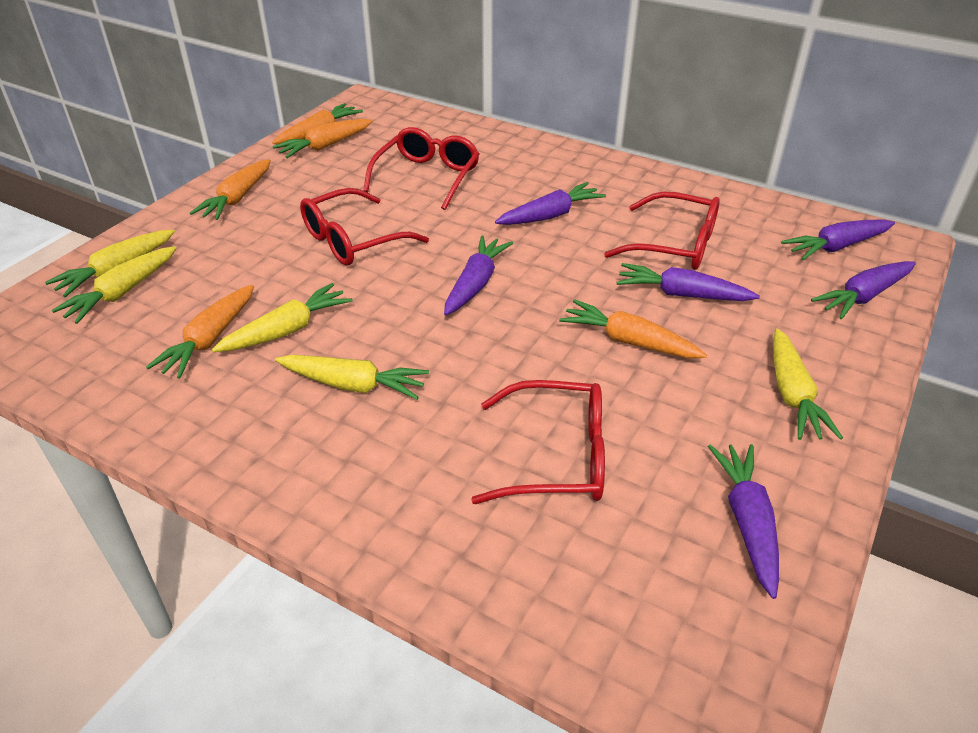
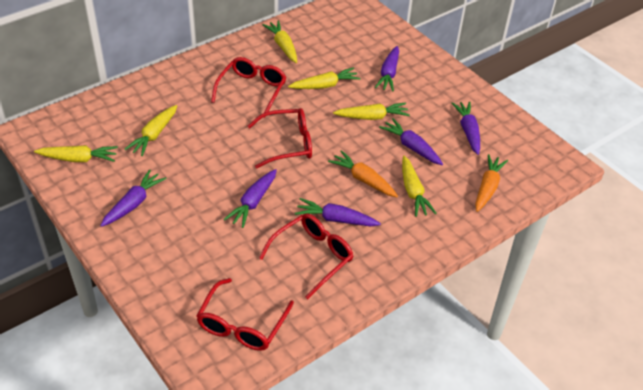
orange carrot: [146,285,254,378] [190,159,271,220] [272,103,363,144] [272,119,373,158] [559,299,707,358] = 5 -> [328,150,398,197] [475,154,508,212] = 2
yellow carrot: [45,230,175,297] [52,246,177,324] [212,283,353,352] [275,355,429,400] [773,328,843,440] = 5 -> [34,145,118,162] [125,105,177,156] [262,20,297,63] [288,67,361,89] [333,103,410,120] [402,156,437,217] = 6

